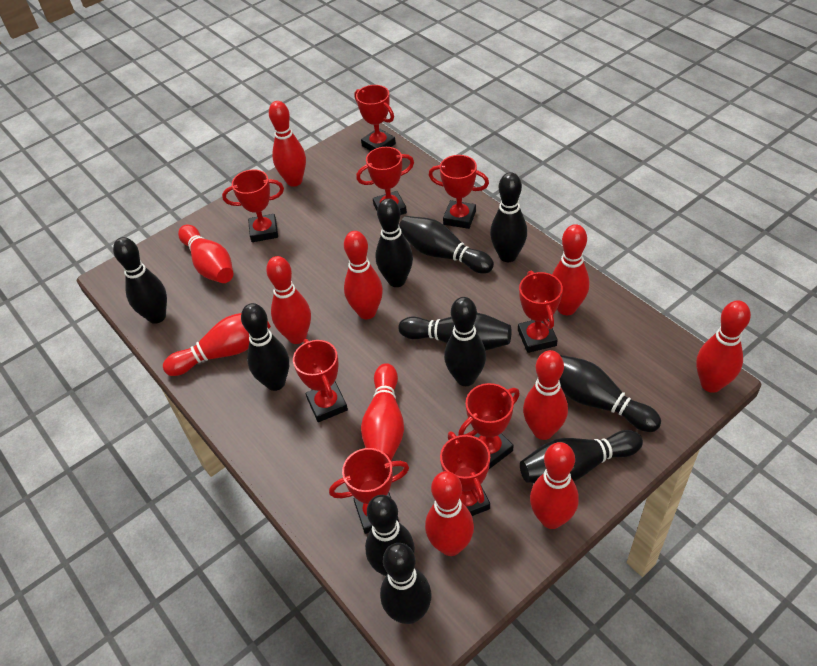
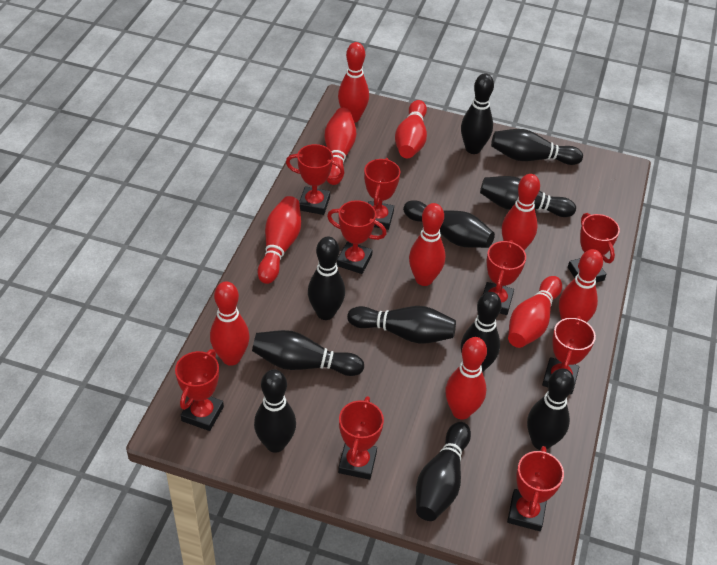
red bowling pin: [163,313,271,376] [178,225,233,283] [266,256,311,344] [269,101,306,187] [344,231,383,319] [361,363,404,461] [425,471,474,556] [523,350,568,440] [530,442,579,529] [552,224,589,315] [696,300,751,393] = 11 -> [210,281,250,366] [258,196,301,284] [325,108,356,185] [338,42,369,123] [395,100,427,158] [409,203,445,286] [446,337,487,420] [502,174,540,250] [508,276,562,348] [559,249,603,322] = 10

